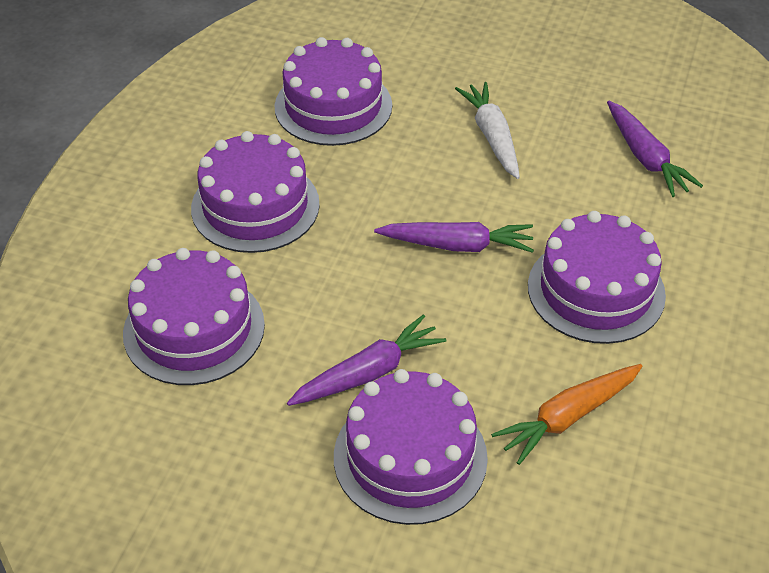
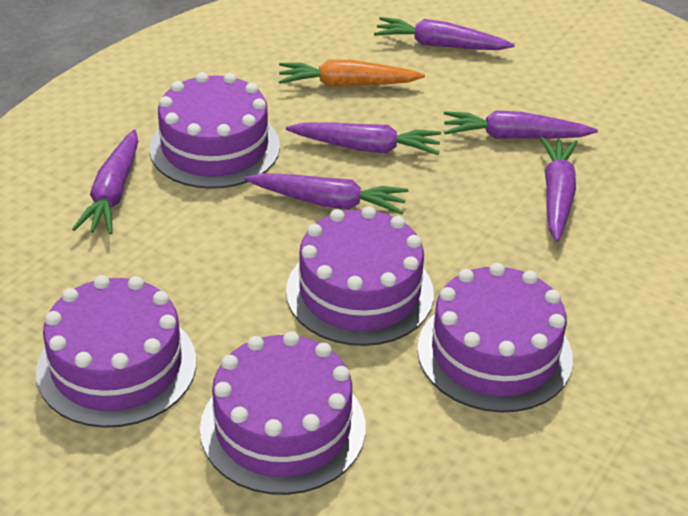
purple carrot: [287,315,446,406] [374,222,534,253] [607,101,703,197] = 3 -> [72,129,139,235] [245,173,408,215] [286,122,441,155] [374,17,515,50] [444,111,598,139] [540,137,578,242] = 6
white carrot: [455,82,520,179] = 1 -> none = 0

